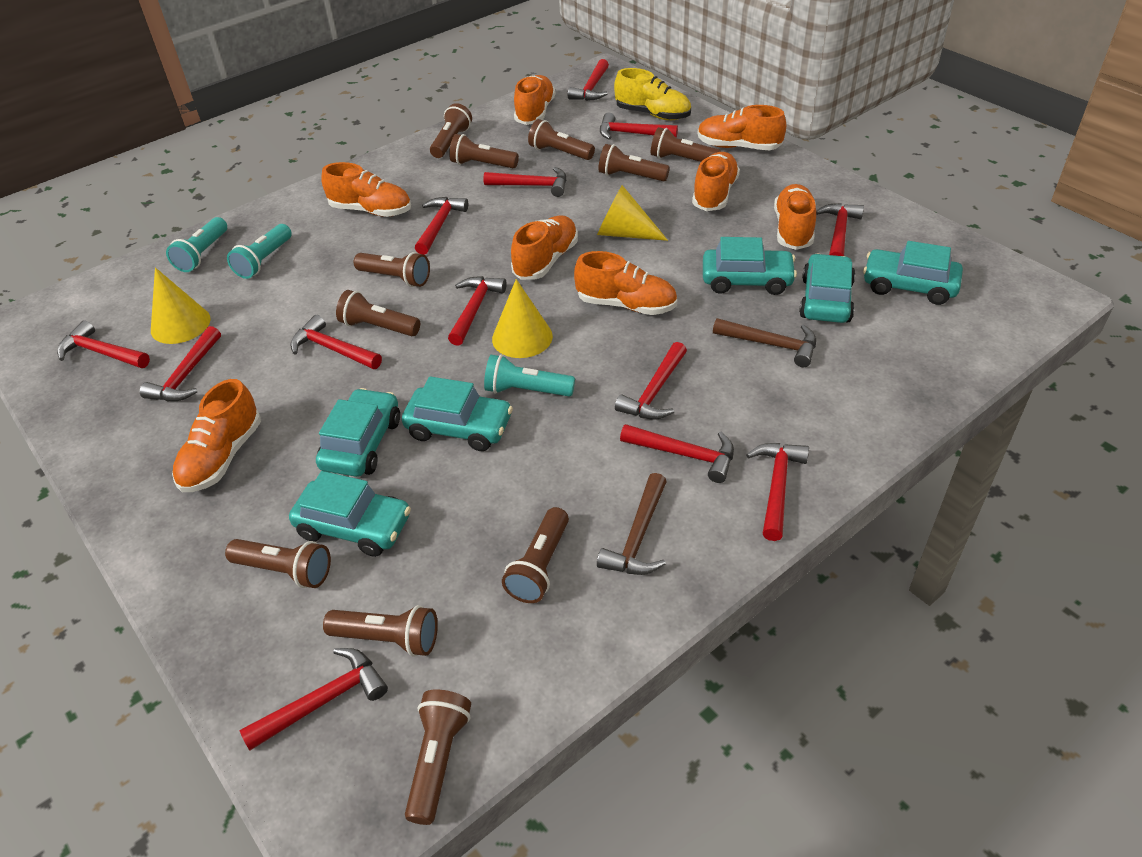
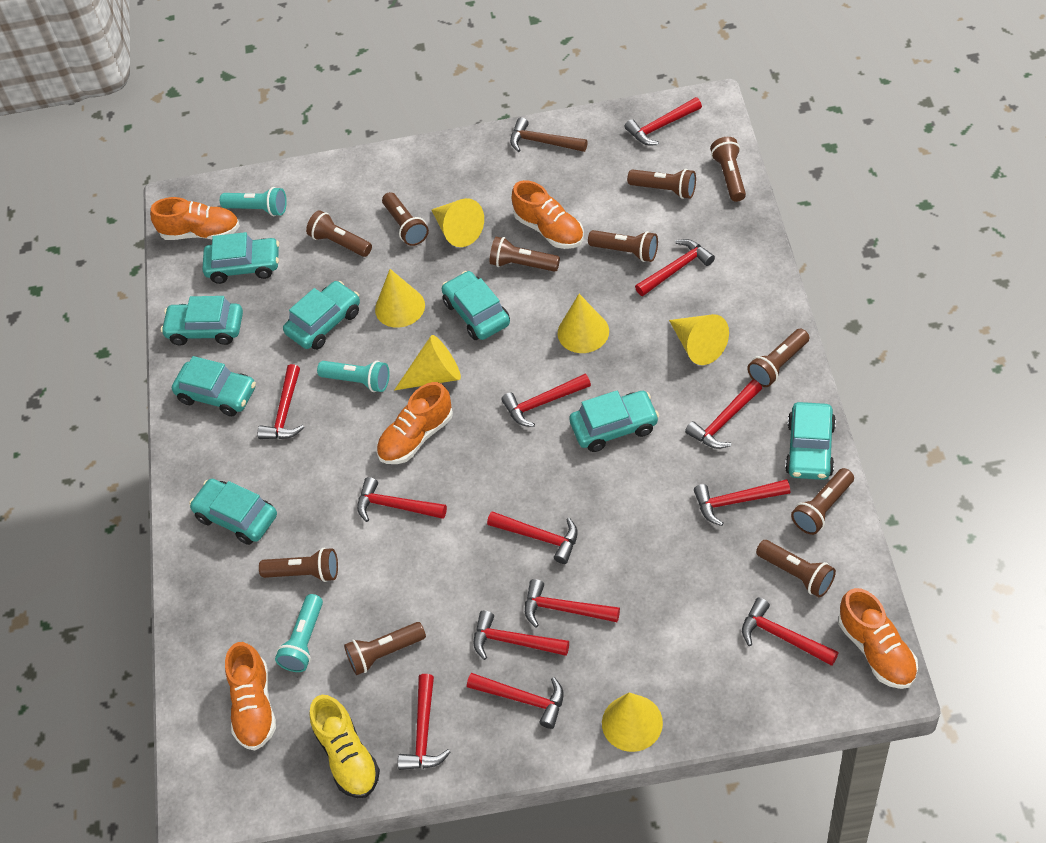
brown hammer: [597,473,667,575] [713,318,816,367] = 2 -> [510,117,588,152] = 1
orange shoe: [172,379,261,492] [321,162,411,217] [511,215,578,280] [514,75,556,125] [574,251,677,315] [692,152,740,211] [698,105,786,150] [774,184,816,250] = 8 -> [150,197,240,240] [225,642,276,750] [377,382,453,464] [512,180,584,249] [839,588,918,689] = 5
turquoise car: [289,471,411,557] [316,388,400,477] [402,376,513,451] [703,237,797,295] [799,253,855,323] [863,241,963,305] = 6 -> [161,296,243,346] [172,356,256,416] [189,479,277,545] [202,232,279,284] [283,281,360,350] [442,271,510,340] [569,391,659,452] [785,402,836,480] = 8
yellow cone: [151,268,211,344] [492,279,553,358] [597,185,668,241] = 3 -> [375,269,425,328] [394,335,461,390] [431,198,484,247] [558,294,609,353] [602,693,663,752] [669,314,729,365] = 6

